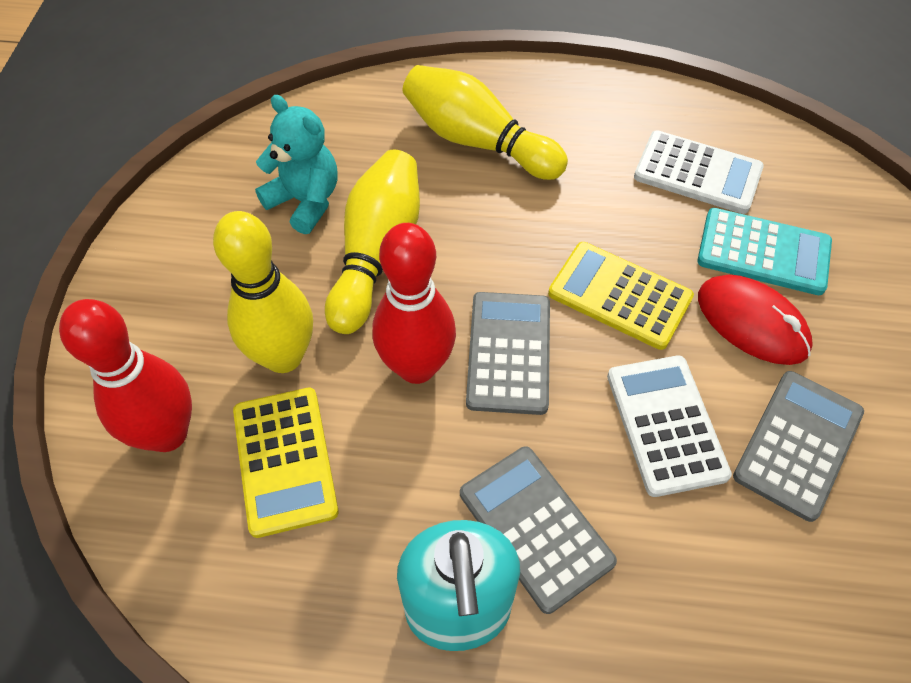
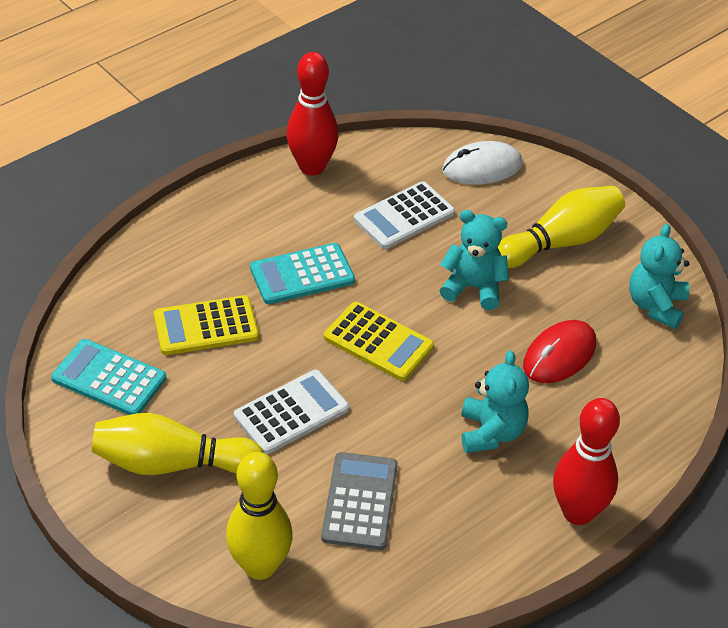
grey calculator: [460,446,617,614] [466,292,550,415] [733,371,864,522] = 3 -> [321,452,398,550] = 1
turquoise calculator: [697,208,832,295] = 1 -> [51,339,166,415] [250,243,355,304] = 2
turquoise soap dispenser: [397,520,520,651] = 1 -> none = 0
turquoise teddy bear: [255,95,338,234] = 1 -> [439,210,509,310] [461,351,529,453] [629,224,689,329] = 3
white mouse: none = 0 -> [442,141,523,185] = 1

